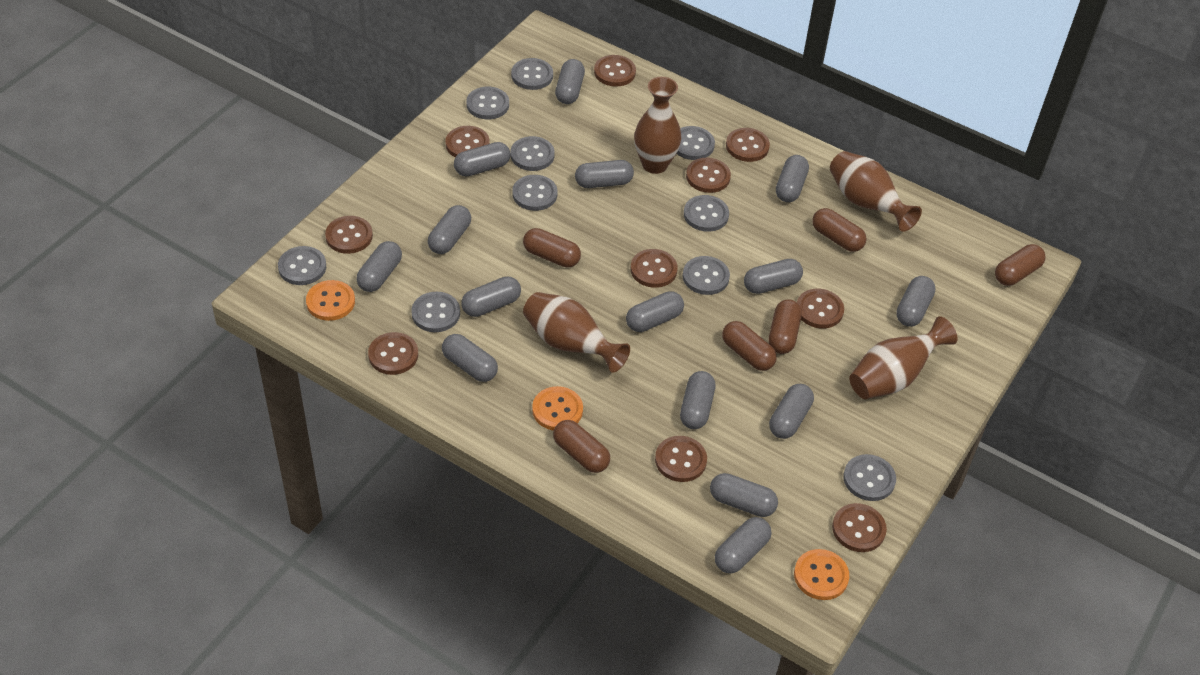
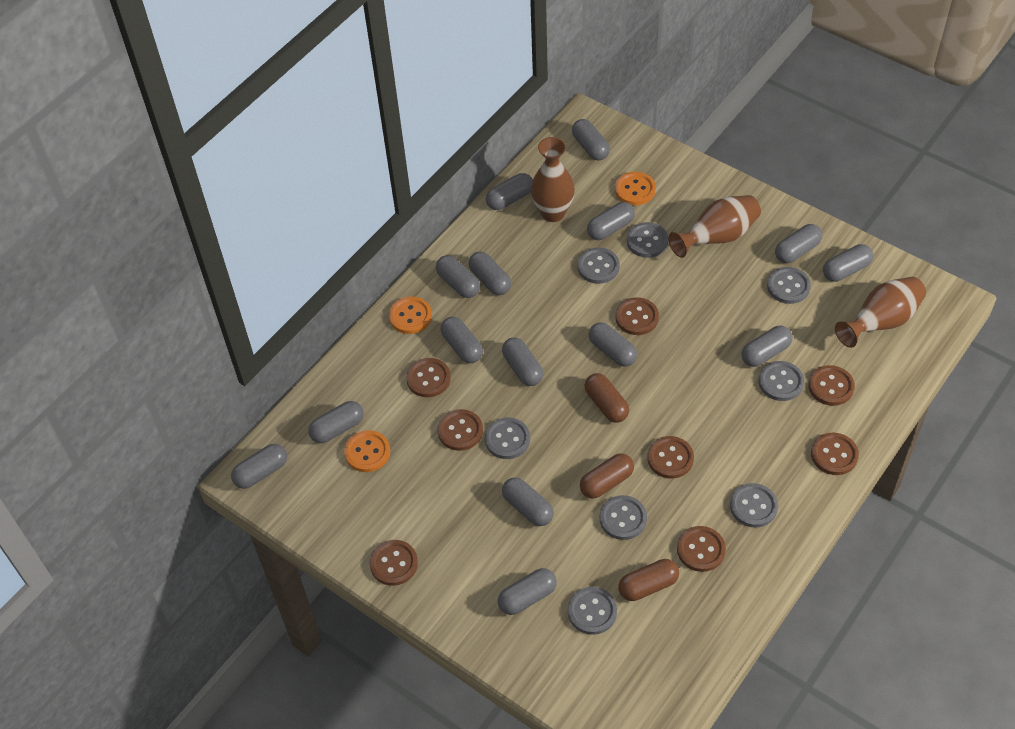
brown button: [325,216,373,254] [368,332,418,375] [446,126,490,158] [594,55,636,87] [631,249,678,288] [655,436,707,482] [686,158,731,193] [726,128,770,162] [797,289,844,328] [832,503,887,552] = 10 -> [369,540,418,586] [406,358,451,397] [438,409,483,451] [615,297,659,335] [647,436,694,479] [677,526,726,572] [809,365,855,406] [811,432,859,475] = 8
brown capsule: [523,228,581,267] [553,420,610,473] [722,321,777,371] [769,299,802,354] [812,208,867,252] [995,244,1046,286] = 6 -> [580,453,634,499] [585,373,629,423] [618,559,679,601] = 3
brown vase: [523,292,630,373] [634,77,681,174] [830,151,922,232] [849,316,958,399] = 4 -> [531,137,575,222] [669,195,761,258] [835,277,926,348] = 3
grey button: [278,246,326,285] [411,292,460,332] [466,87,509,119] [511,58,553,90] [511,136,555,171] [512,175,557,211] [676,126,715,160] [683,256,730,295] [684,195,729,232] [843,454,896,501] = 10 -> [485,418,530,459] [568,587,617,635] [578,248,620,284] [600,495,647,540] [627,222,669,258] [730,483,778,528] [759,361,804,401] [767,267,811,304] = 8

